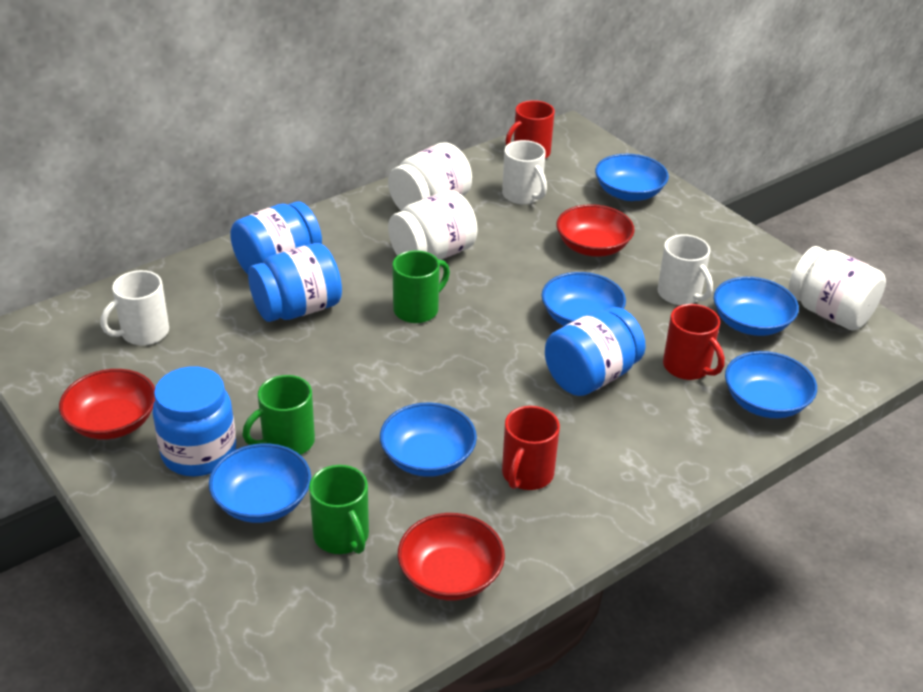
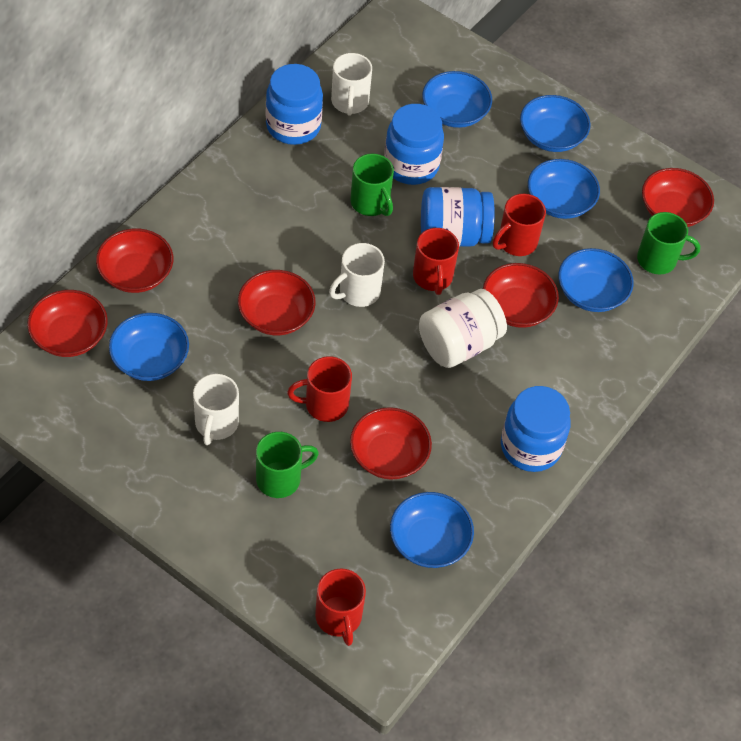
red bowl: [59,369,155,439] [398,513,505,600] [557,204,635,257] = 3 -> [27,290,108,357] [96,229,173,293] [238,270,316,335] [350,407,432,480] [483,263,559,328] [642,168,714,227] = 6
red mug: [502,406,560,490] [505,100,555,159] [663,304,725,380] = 3 -> [287,356,352,422] [315,569,366,646] [413,228,459,295] [493,194,546,256] = 4
white jar: [388,142,472,211] [388,190,478,260] [788,246,886,331] = 3 -> [419,289,507,368] = 1

